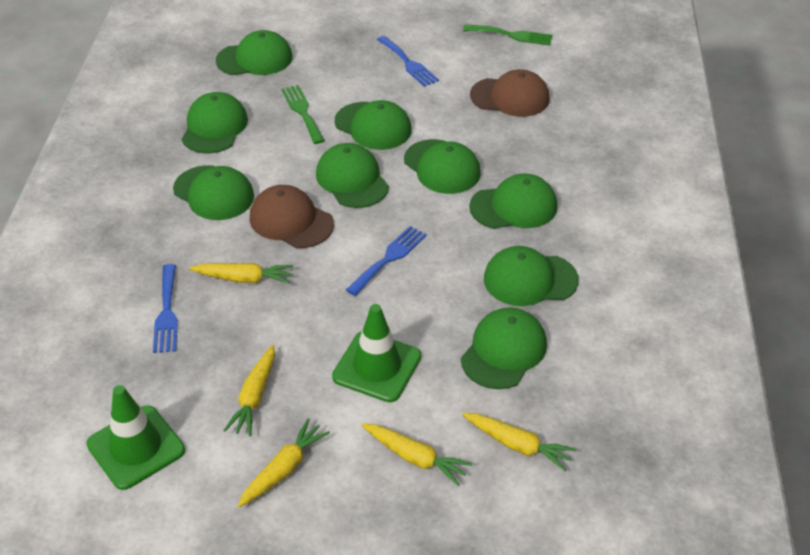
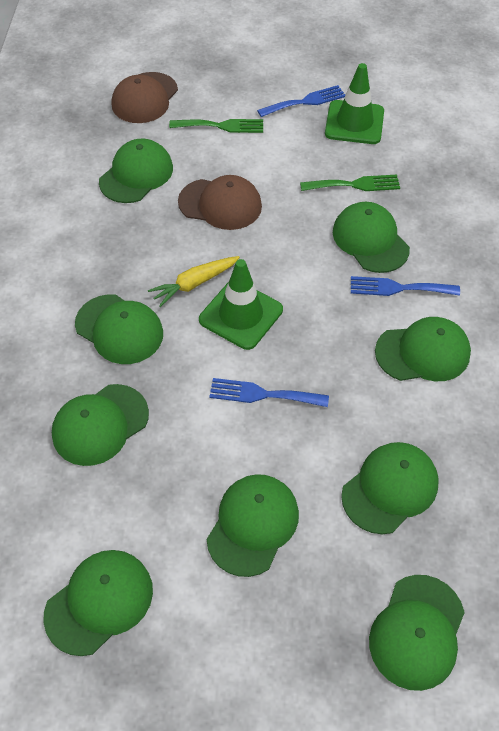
yellow carrot: [189,263,293,284] [223,345,275,436] [237,419,330,508] [362,423,472,486] [462,413,576,471] = 5 -> [148,256,240,307] = 1

